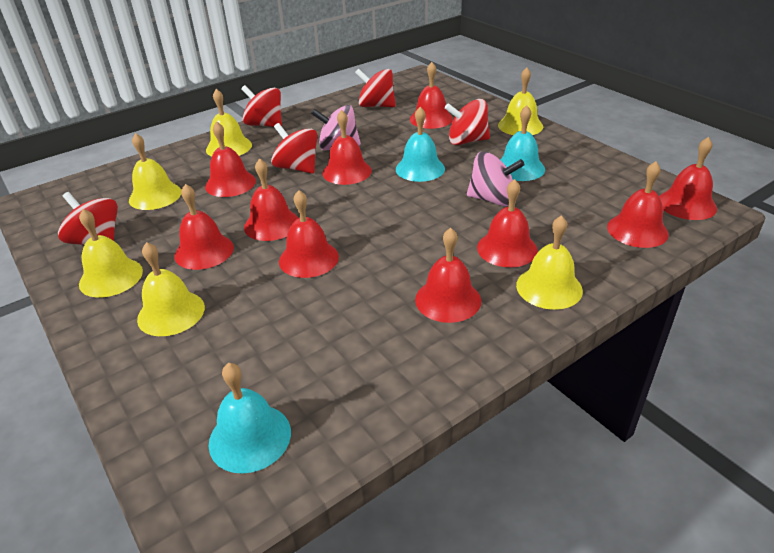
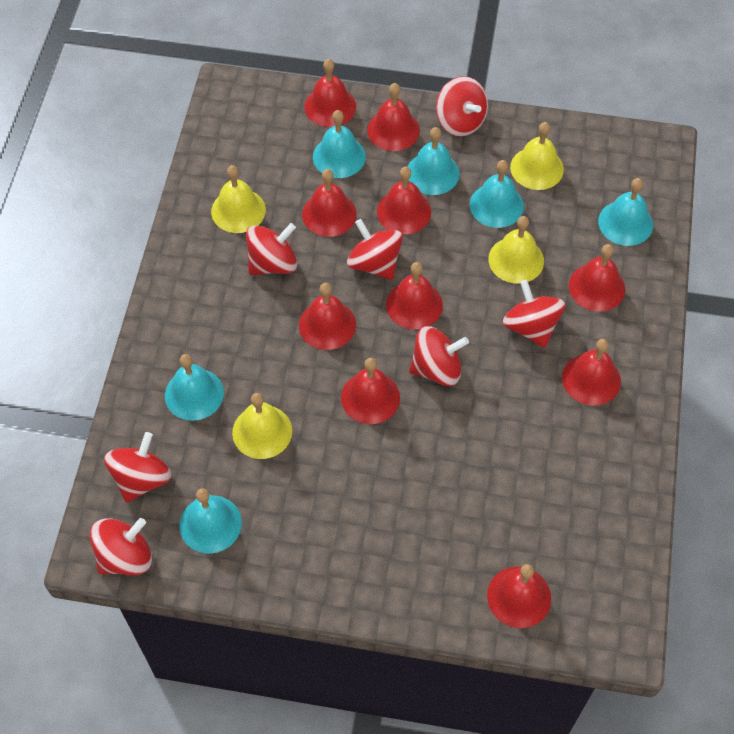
pink spinning top: [311,105,361,151] [467,152,525,206] = 2 -> none = 0
red spinning top: [58,192,118,245] [241,85,282,127] [271,123,318,174] [355,68,396,107] [445,99,490,145] = 5 -> [90,518,152,575] [104,432,172,503] [246,223,297,275] [347,219,403,280] [409,326,469,386] [436,76,488,137] [503,280,566,348] = 7
turquoise bell: [209,363,291,474] [396,107,445,182] [500,105,545,181] = 3 -> [165,354,224,421] [179,488,242,554] [313,110,366,178] [407,127,459,195] [470,160,524,228] [598,178,653,246] = 6
yellow bell: [79,209,143,298] [129,133,181,210] [137,242,205,336] [206,89,252,157] [498,67,543,135] [516,215,583,310] = 6 -> [211,165,266,233] [232,393,292,459] [488,216,544,284] [510,122,564,190] = 4

